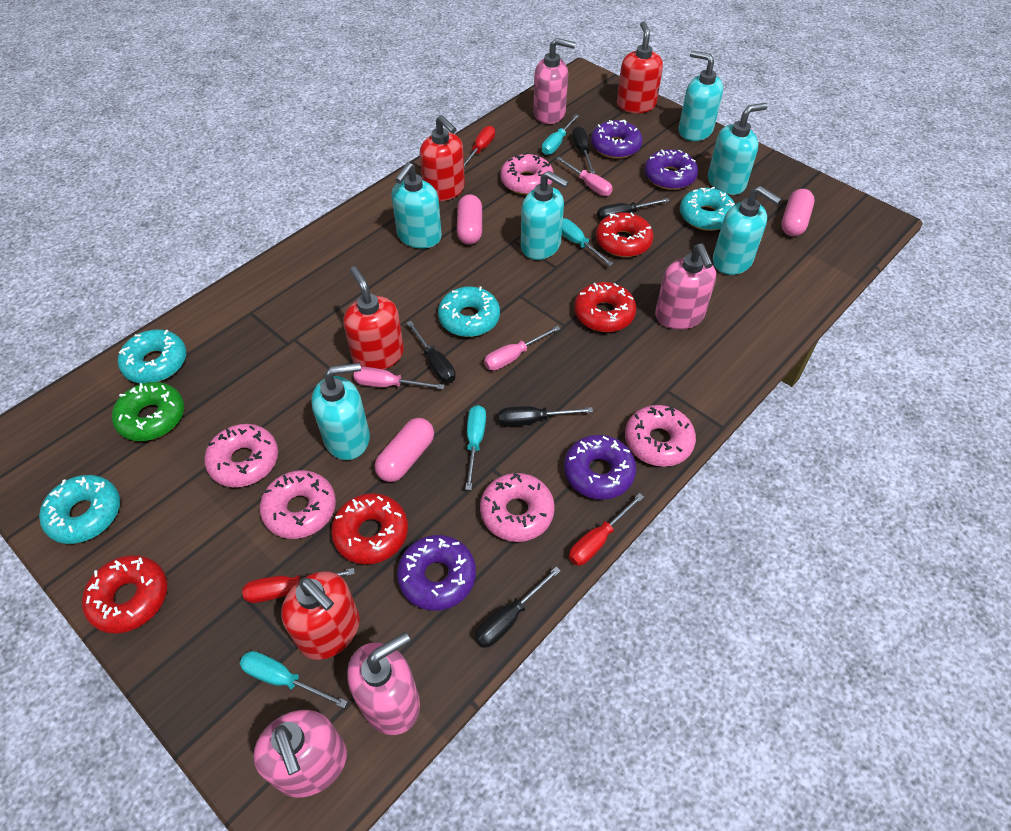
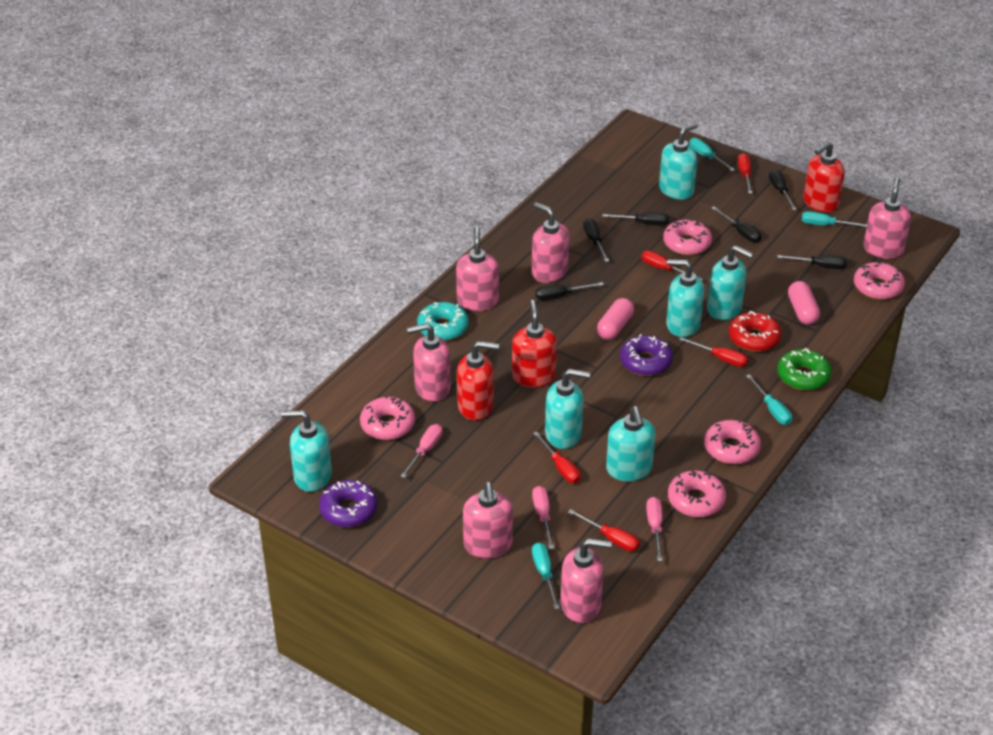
black screwdriver: [407,321,456,383] [475,567,561,648] [498,406,593,427] [572,126,595,173] [597,198,670,220] = 5 -> [536,282,604,300] [583,218,609,262] [602,212,669,225] [711,207,761,243] [769,169,797,210] [777,255,847,269] = 6
pink capsule: [375,418,434,482] [457,194,482,245] [781,189,815,236] = 3 -> [597,298,634,340] [788,281,820,325] = 2
pink soap dispenser: [253,710,347,798] [347,632,420,735] [533,38,576,124] [655,244,716,329] = 4 -> [407,323,451,402] [456,227,499,311] [463,482,513,558] [532,202,569,283] [561,539,612,623] [863,177,911,259] = 6
purple donut: [397,535,476,611] [564,435,636,500] [591,120,642,159] [644,149,698,190] = 4 -> [319,480,378,527] [620,334,673,376] = 2
red donut: [82,555,167,633] [331,493,408,564] [574,282,636,332] [596,212,653,257] = 4 -> [729,311,782,352] = 1
red screwdriver: [242,568,355,603] [464,126,495,168] [569,493,644,566] = 3 -> [533,431,581,483] [568,509,640,551] [642,251,703,281] [679,337,748,367] [738,153,752,194] = 5
red soap dispenser: [281,571,360,660] [343,267,404,370] [420,115,465,201] [617,21,663,113] = 4 -> [457,341,499,421] [512,300,557,387] [803,141,845,212] = 3
turquoise donut: [39,475,120,544] [118,330,186,384] [438,286,500,337] [680,187,735,231] = 4 -> [417,302,469,341] = 1

